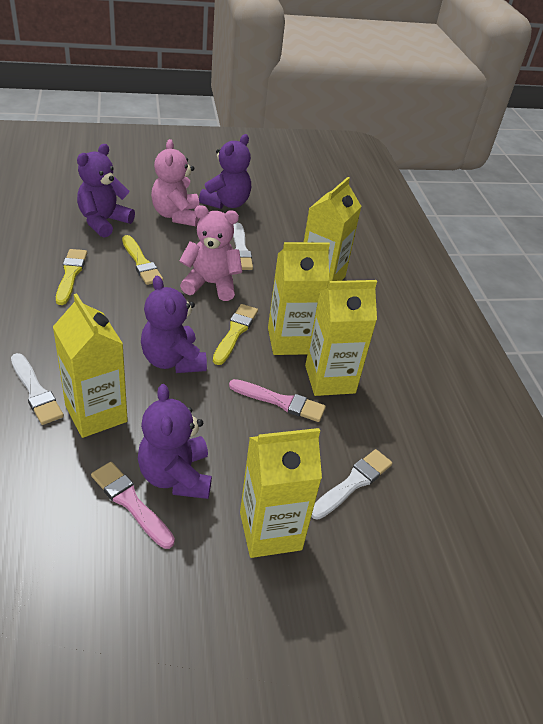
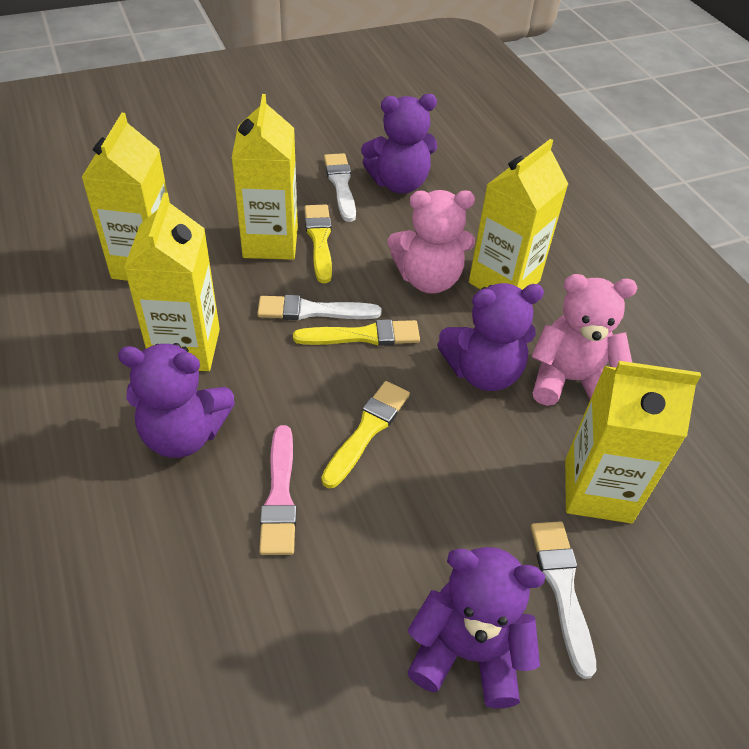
pink brush: [91,462,175,549] [229,379,326,422] = 2 -> [259,425,297,555] = 1

